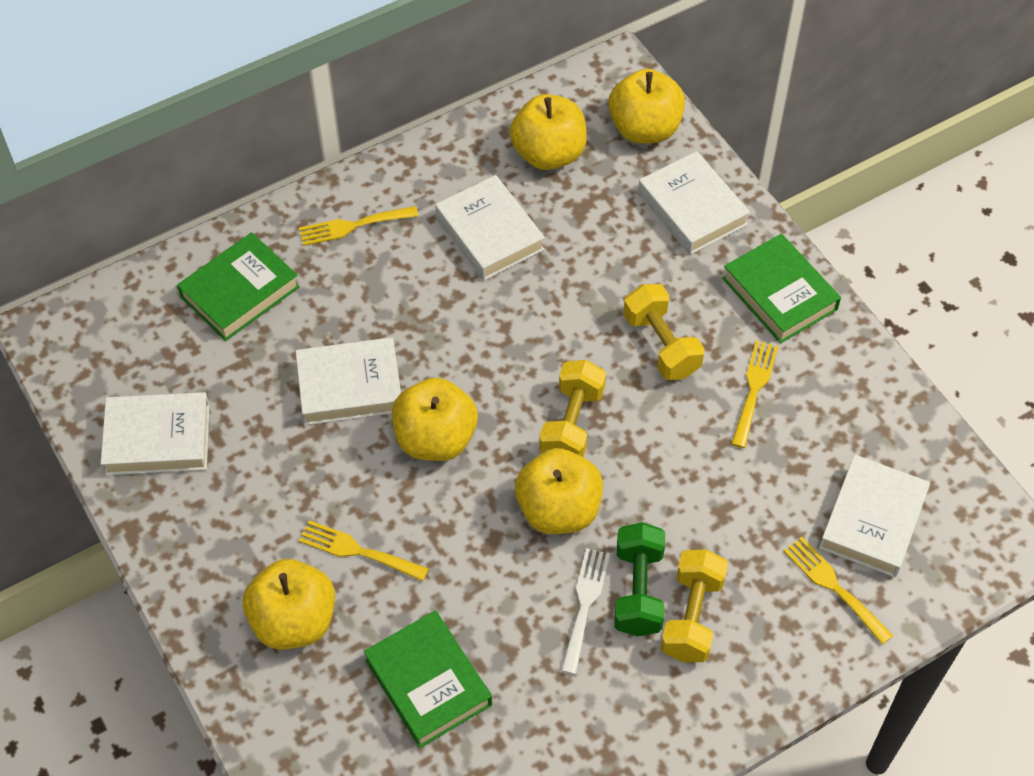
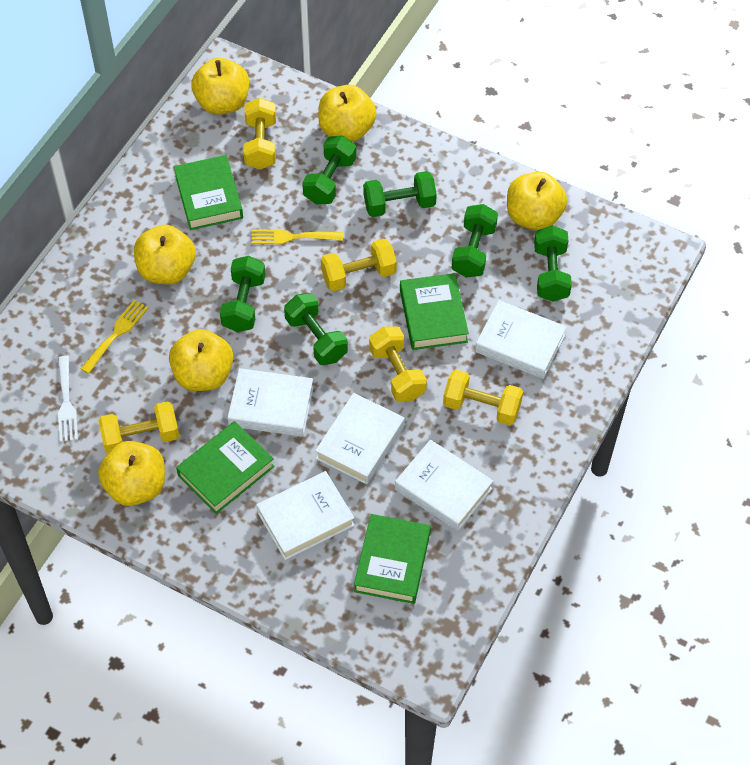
green book: [177,232,300,341] [364,610,492,748] [722,234,841,343] = 3 -> [174,155,243,230] [176,421,275,514] [354,514,431,604] [400,273,469,350] = 4
green dumbbell: [614,522,665,636] = 1 -> [220,256,266,332] [284,293,348,365] [302,136,356,204] [363,171,437,217] [452,204,498,278] [534,226,572,302] = 6
yellow apple: [243,559,335,649] [392,378,478,461] [510,94,587,170] [515,448,603,534] [608,69,685,144] = 5 -> [98,441,165,506] [134,225,196,284] [169,329,233,391] [191,58,249,115] [318,85,377,142] [507,172,567,230] = 6
yellow dumbbell: [539,360,606,457] [623,284,705,380] [661,549,728,662] = 3 -> [98,401,179,454] [243,98,276,170] [321,239,397,292] [369,326,427,402] [443,369,523,426] = 5
yellow fork: [299,206,418,246] [299,520,429,581] [731,340,778,448] [784,537,893,645] = 4 -> [81,300,148,374] [251,229,343,244] = 2

